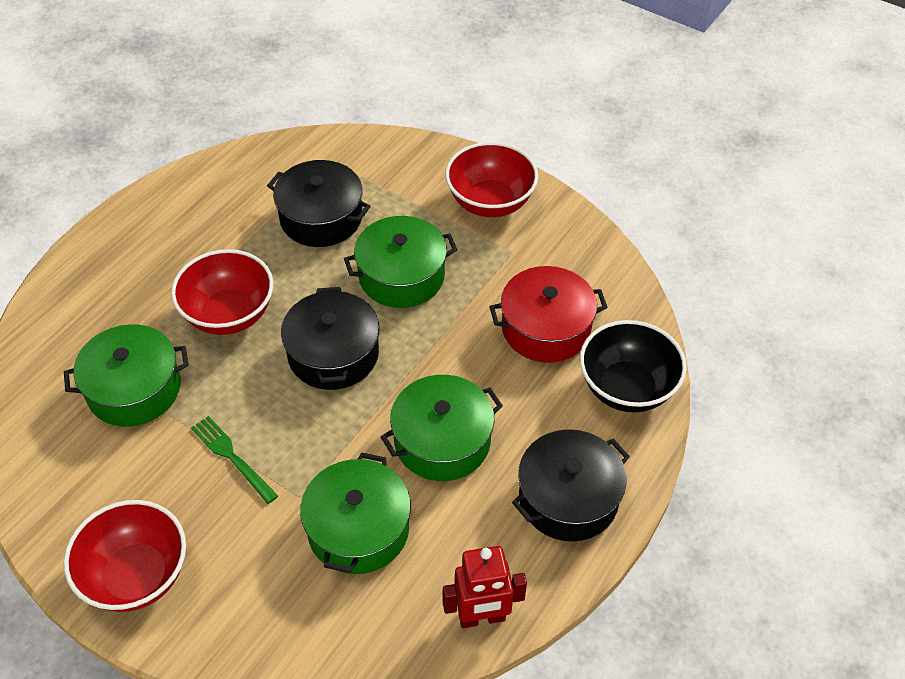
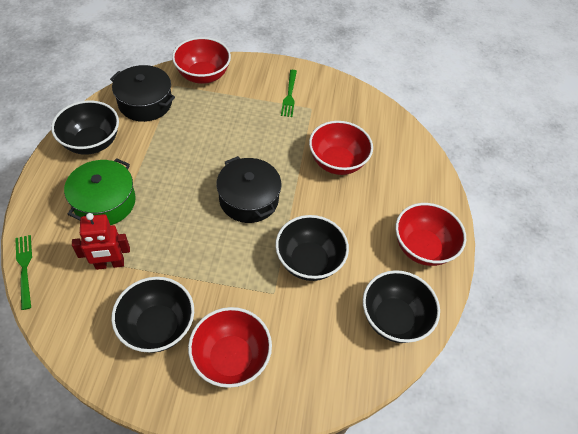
black bowl: [580,320,687,412] = 1 -> [51,100,119,155] [111,277,194,353] [275,215,349,281] [363,270,440,343] = 4
black pot: [267,160,371,247] [281,287,379,390] [512,429,630,542] = 3 -> [110,65,175,122] [216,156,281,223] = 2
green fork: [191,416,278,504] = 1 -> [15,235,32,310] [281,70,297,117] = 2
green pot: [64,324,189,427] [300,452,411,574] [344,216,457,308] [381,375,503,481] = 4 -> [64,158,136,225] = 1
red bowl: [64,500,186,612] [171,249,273,335] [445,142,538,217] = 3 -> [172,37,231,84] [188,307,272,388] [309,121,373,175] [395,203,466,266] = 4
red pot: [490,266,608,363] = 1 -> none = 0

